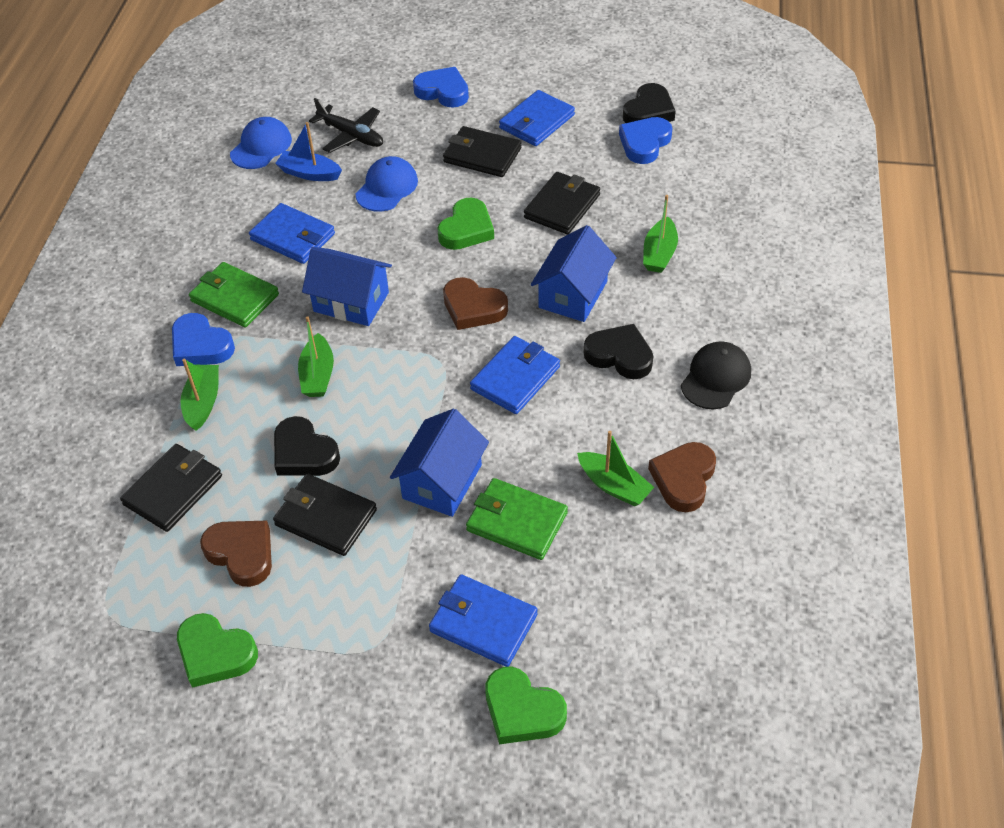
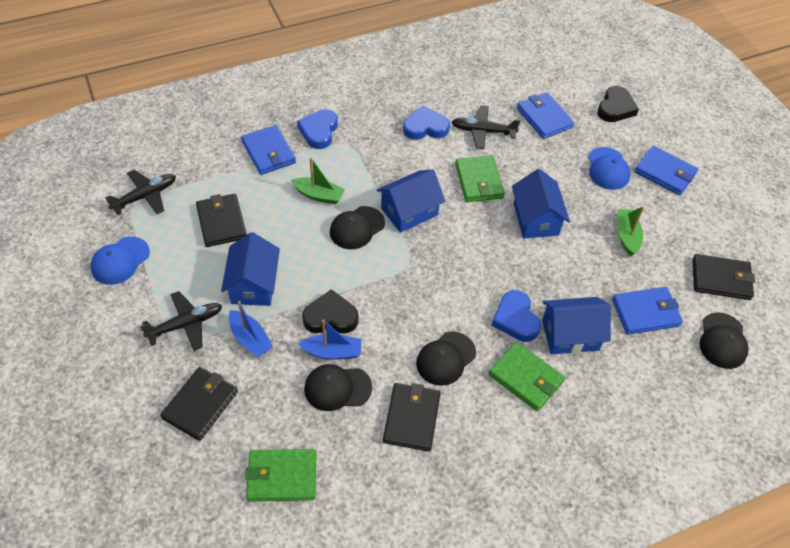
black cap: [681,341,751,409] = 1 -> [304,364,372,411] [330,206,385,249] [416,332,476,386] [699,312,749,369] = 4
black heart: [274,416,340,476] [584,324,653,379] [623,83,676,123] = 3 -> [302,289,359,333] [597,86,639,122] = 2
black plane: [309,98,383,153] = 1 -> [105,170,176,215] [140,291,222,351] [452,105,520,149] = 3
blue boat: [275,122,342,181] = 1 -> [229,301,273,357] [298,319,361,360] = 2
blue house: [302,247,392,326] [390,409,489,517] [531,225,617,322] = 3 -> [221,232,280,306] [377,170,445,233] [512,169,570,238] [542,297,611,354] = 4
brown heart: [200,521,272,587] [443,277,508,330] [648,442,716,512] = 3 -> none = 0
green boat: [180,359,219,431] [298,316,334,397] [577,431,654,506] [643,195,678,273] = 4 -> [291,157,345,204] [617,206,644,256] = 2
green heart: [177,613,258,688] [437,198,494,250] [485,667,567,744] = 3 -> none = 0
green wallet: [189,262,279,327] [466,478,568,560] = 2 -> [245,449,316,501] [455,155,505,202] [489,342,565,411] = 3

